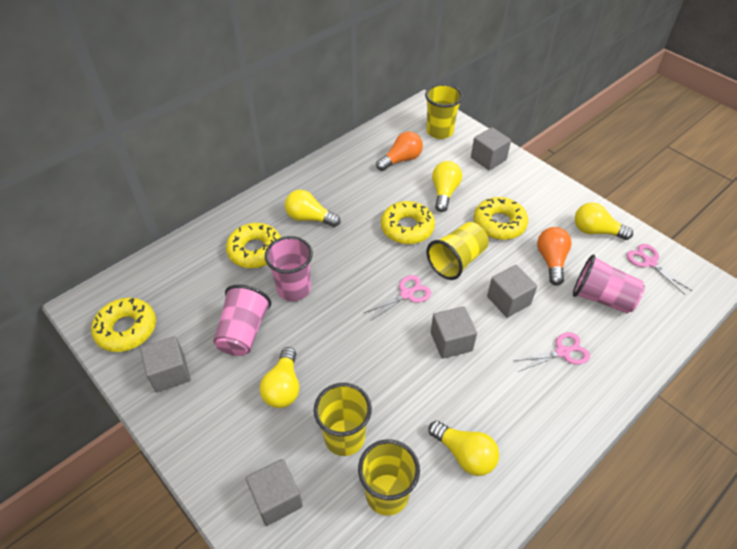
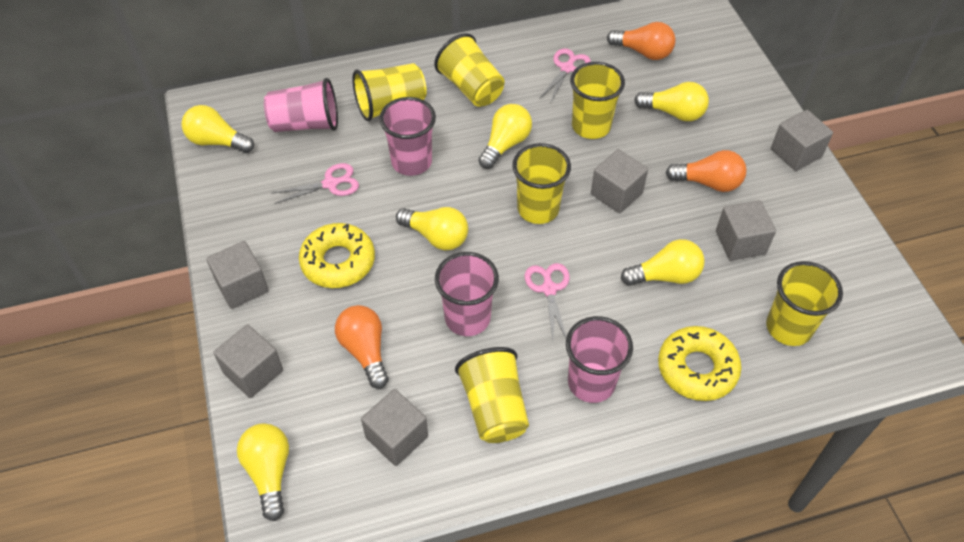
grey cube: [140,336,191,392] [246,459,303,526] [431,306,477,359] [471,127,511,170] [487,265,537,318] = 5 -> [206,241,269,309] [213,325,283,398] [361,389,428,466] [591,149,648,213] [716,200,776,261] [771,110,833,171] = 6
orange light bulb: [376,132,423,171] [537,227,572,286] = 2 -> [335,305,389,389] [607,22,676,60] [666,150,747,192] = 3
pink cup: [213,285,271,356] [265,236,313,301] [573,254,645,314] = 3 -> [264,78,338,132] [379,97,436,176] [435,252,499,336] [566,316,633,403] = 4
yellow cup: [314,383,372,456] [358,439,420,516] [425,84,463,139] [426,222,489,280] = 4 -> [352,63,427,121] [434,33,505,107] [455,347,529,443] [512,143,571,224] [570,62,625,139] [766,261,843,346] = 6
yellow donut: [91,298,156,352] [226,223,281,268] [381,201,435,244] [474,197,528,240] = 4 -> [299,223,375,288] [658,326,742,401] = 2
yellow light bulb: [260,347,299,408] [285,190,340,227] [428,421,499,476] [432,161,462,212] [575,203,633,240] = 5 -> [181,105,254,153] [237,423,289,521] [396,207,468,250] [478,104,532,169] [621,239,705,286] [634,82,709,121] = 6

